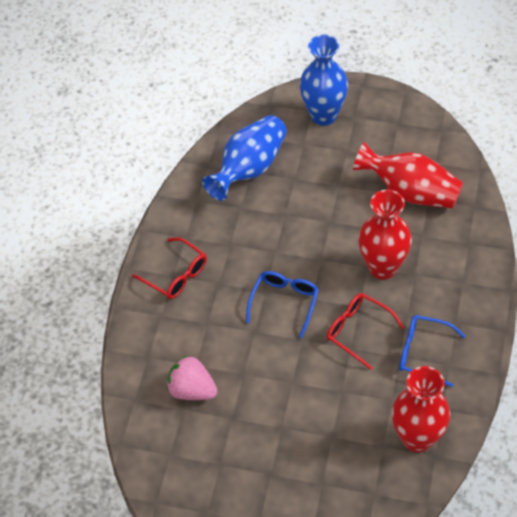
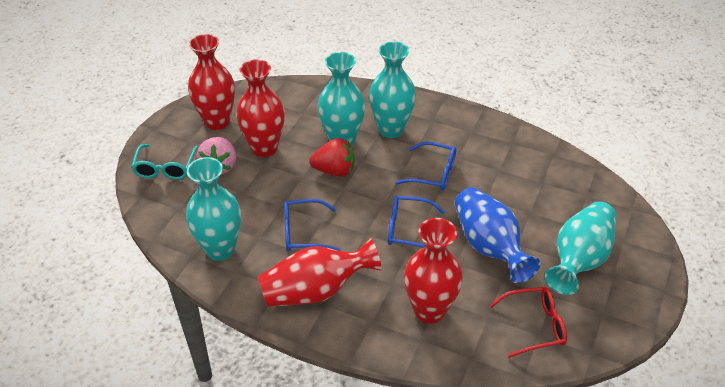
blue glasses: [246,271,319,338] [399,315,466,387] = 2 -> [284,199,340,252] [388,196,445,248] [395,142,456,190] = 3
blue vase: [202,115,287,201] [300,34,348,126] = 2 -> [455,187,541,283] = 1
red glasses: [132,237,207,299] [327,293,404,370] = 2 -> [490,287,567,358] = 1
red strawberry: none = 0 -> [309,138,354,177] = 1
red vase: [353,142,463,208] [358,190,412,280] [392,366,450,453] = 3 -> [188,34,235,130] [236,59,285,157] [258,238,382,307] [404,218,463,324] = 4
turquoise glasses: none = 0 -> [131,144,198,180] = 1
turquoise vase: none = 0 -> [186,157,241,261] [318,52,365,146] [369,41,416,138] [545,201,617,295] = 4

